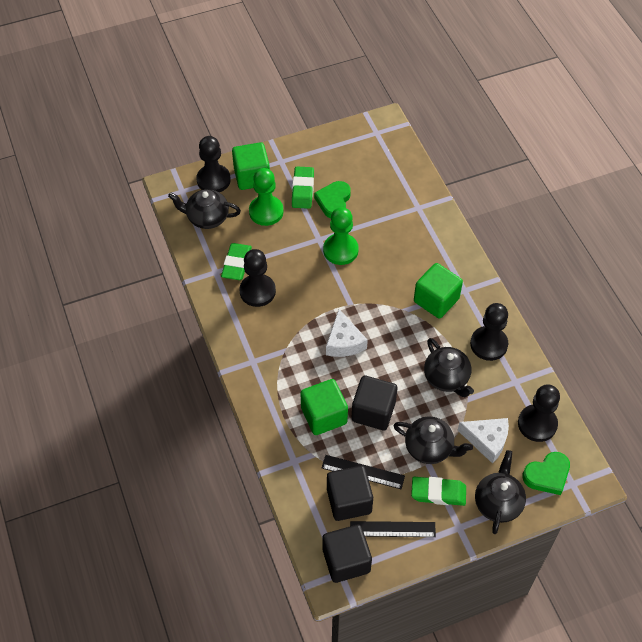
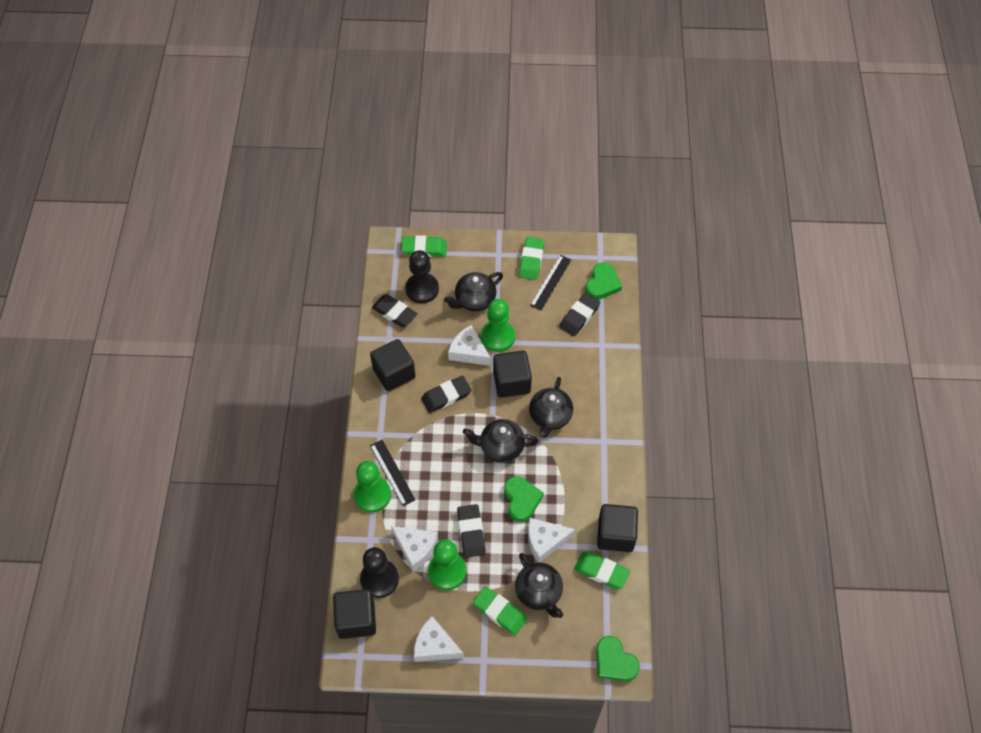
black cube: [323,525,372,583] [327,466,373,521] [352,376,397,430] = 3 -> [333,589,376,639] [370,339,415,391] [493,351,532,398] [597,504,638,552] = 4
black eraser: none = 0 -> [372,294,417,327] [421,376,471,413] [457,504,486,558] [559,293,600,336] = 4
black pawn: [196,136,231,192] [239,249,276,307] [470,303,508,361] [518,384,560,442] = 4 -> [360,547,399,598] [405,250,439,303] = 2
green cube: [232,142,270,190] [300,379,348,435] [414,263,463,319] = 3 -> none = 0
green eraser: [221,243,252,280] [292,167,314,209] [411,477,466,506] = 3 -> [401,235,447,257] [473,586,527,635] [519,237,544,280] [574,552,630,589] = 4
green heart: [314,181,351,218] [523,452,570,495] = 2 -> [504,476,544,522] [585,262,622,300] [596,636,640,682] = 3
green pawn: [249,168,283,226] [323,207,359,265] = 2 -> [354,461,391,512] [428,539,466,590] [481,299,515,352] = 3
white cheese: [326,309,368,357] [458,418,509,464] = 2 -> [391,526,438,571] [414,616,464,662] [448,325,491,366] [528,518,575,563] = 4

